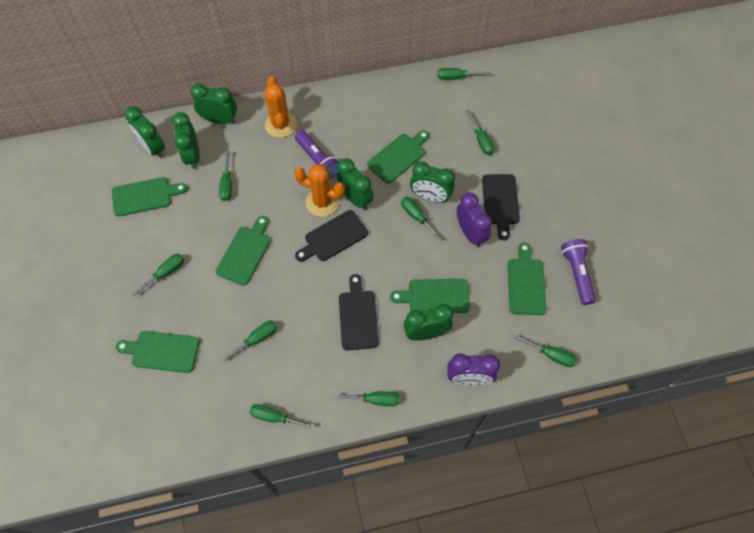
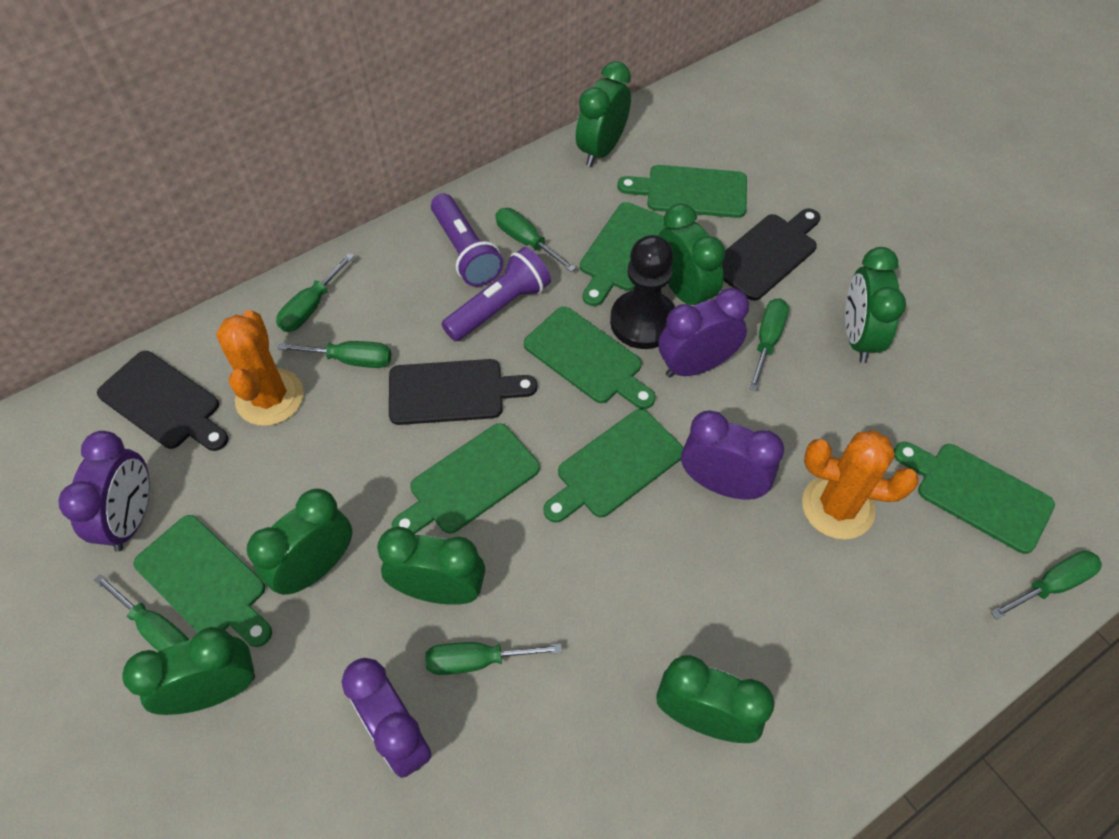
black pawn: none = 0 -> [610,235,675,349] = 1
green clock: [125,107,165,158] [172,112,200,169] [191,84,237,124] [336,158,374,210] [403,304,453,341] [410,161,455,203] = 6 -> [123,627,255,715] [247,489,352,595] [377,527,485,605] [576,61,631,166] [657,655,774,743] [658,203,725,305] [845,247,906,363] = 7
green cutting board: [112,177,187,216] [116,331,199,373] [216,216,270,285] [367,130,429,184] [390,279,470,313] [507,242,546,315] = 6 -> [134,515,272,647] [392,423,540,534] [524,307,655,409] [543,409,683,523] [580,202,665,306] [617,165,747,218] [894,442,1055,554] = 7
green screwdriver: [132,254,184,296] [219,151,232,201] [221,321,277,363] [249,404,315,429] [334,391,400,406] [401,197,443,241] [438,68,491,80] [467,110,495,155] [514,335,577,367] = 9 -> [94,574,189,652] [276,253,354,332] [278,341,391,368] [425,642,562,675] [496,208,576,272] [749,299,789,391] [991,551,1102,620] = 7
purple clock: [448,354,500,385] [456,193,492,247] = 2 -> [58,431,150,552] [342,658,432,778] [658,288,749,378] [681,410,784,499] = 4

